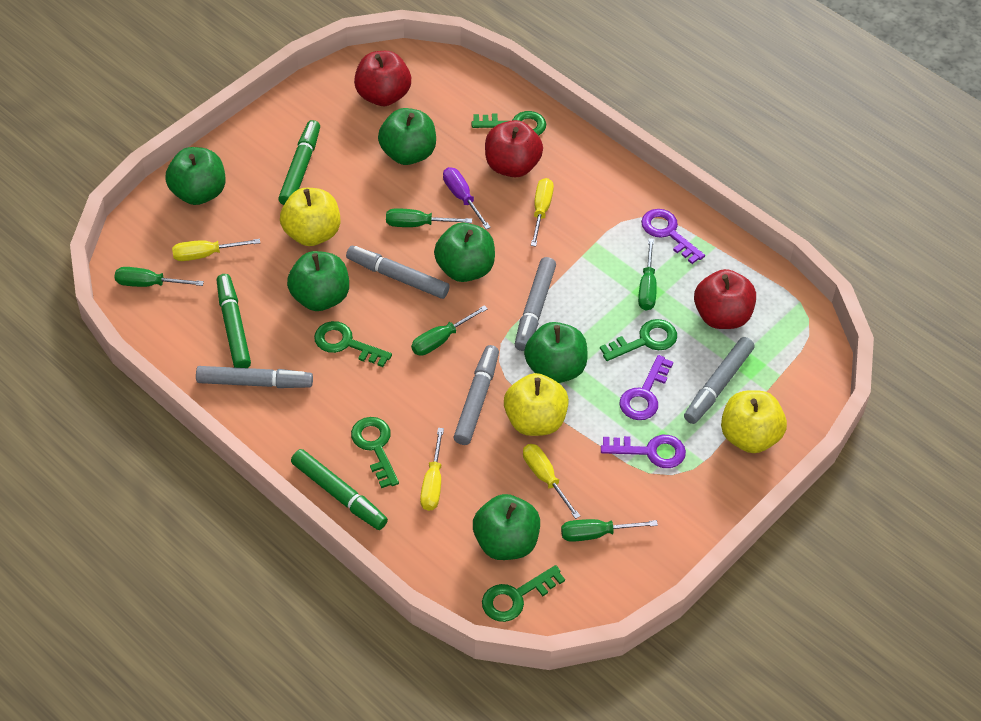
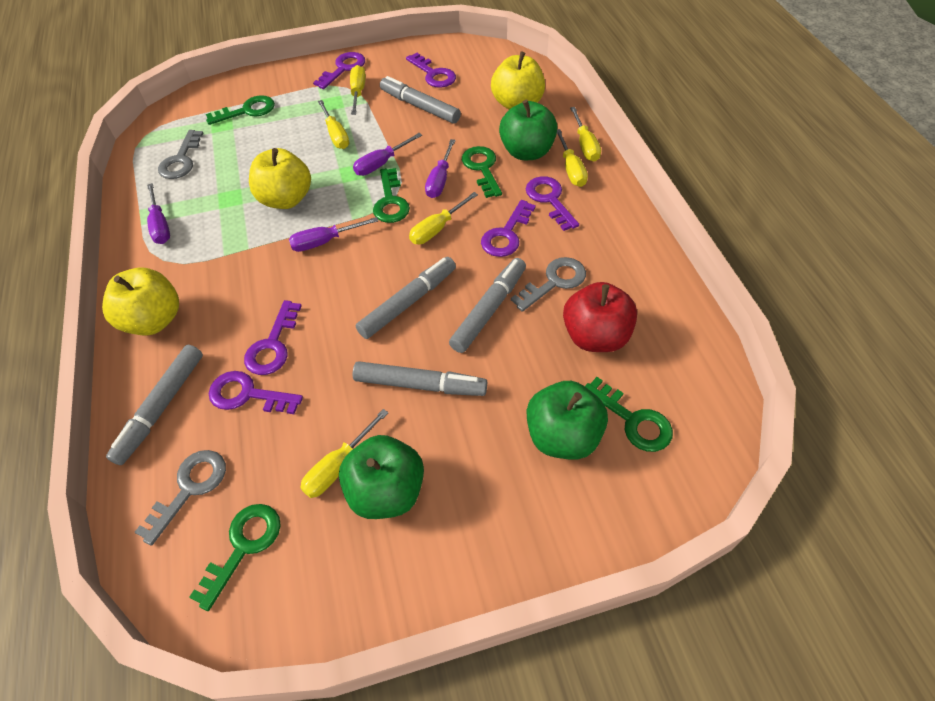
green apple: [165,147,225,205] [287,251,349,311] [378,108,436,165] [434,223,495,282] [473,494,540,560] [524,322,588,383] = 6 -> [339,435,424,519] [499,100,557,160] [527,381,608,460] = 3
green marker: [217,274,251,368] [278,120,320,205] [291,449,388,530] = 3 -> none = 0
green screwdriver: [114,267,204,287] [386,208,472,227] [411,305,488,356] [561,519,658,542] [638,239,657,311] = 5 -> none = 0
grey key: none = 0 -> [135,450,226,546] [158,130,204,179] [511,257,586,312] = 3
purple key: [601,435,686,468] [620,355,673,420] [641,209,705,264] = 3 -> [209,371,303,414] [244,300,302,375] [313,52,365,89] [406,53,456,88] [481,200,536,257] [526,176,579,231] = 6
purple screwdriver: [443,167,491,229] = 1 -> [147,183,170,244] [289,217,378,252] [353,133,422,176] [425,139,456,198] = 4
red apple: [354,51,411,106] [485,120,543,177] [694,269,756,329] = 3 -> [563,282,637,352] = 1
yellow screwdriver: [172,239,260,261] [420,428,444,511] [523,444,580,519] [531,178,554,246] = 4 -> [300,409,388,498] [318,100,349,149] [350,65,366,115] [409,192,478,244] [557,129,588,187] [570,107,601,162] = 6

